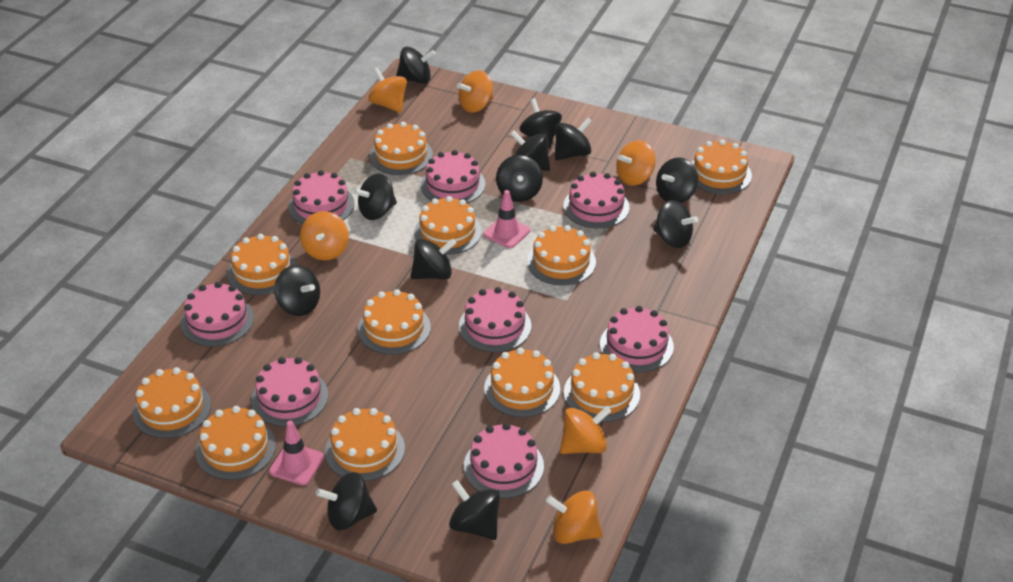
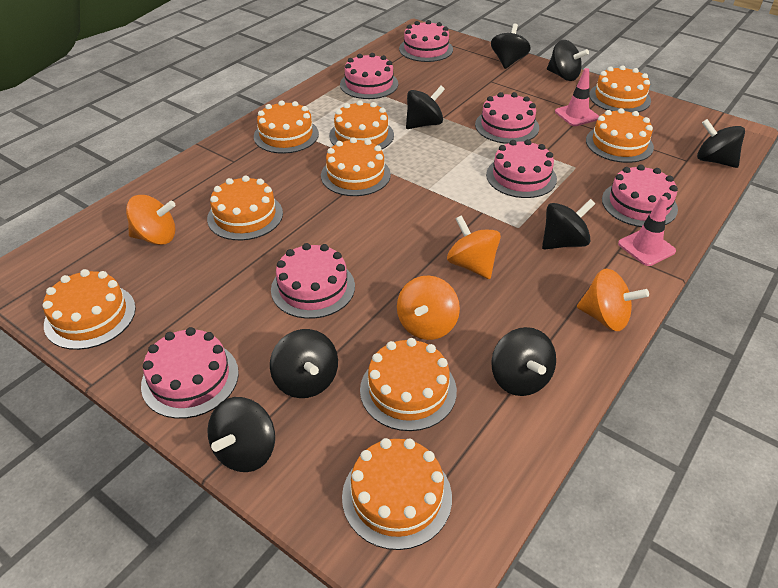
black spinning top: [274,265,320,316] [316,472,377,531] [353,174,397,220] [396,47,436,84] [411,239,456,280] [449,480,500,540] [496,155,543,202] [510,131,550,171] [519,98,562,148] [555,118,592,160] [653,200,698,248] [656,157,698,203] = 12 -> [207,397,275,472] [270,329,338,398] [406,86,445,129] [491,24,531,69] [491,327,556,396] [542,199,595,249] [547,40,589,81] [697,119,745,168] = 8
orange cake: [132,367,211,438] [195,406,276,480] [227,234,297,295] [325,408,405,481] [358,289,431,355] [370,122,433,175] [414,196,482,255] [484,348,560,417] [527,225,596,286] [564,352,640,422] [691,140,752,194] = 11 -> [43,269,136,350] [207,175,283,240] [254,100,319,154] [321,137,391,196] [329,100,394,150] [342,438,452,550] [360,338,457,431] [586,108,654,163] [589,65,651,113] = 9
orange spinning top: [300,211,349,260] [369,67,407,113] [457,70,493,113] [546,491,603,544] [560,406,611,454] [616,140,655,186] = 6 -> [126,195,176,245] [397,275,460,340] [447,215,501,279] [577,269,649,331] = 4
pink cake: [181,282,254,347] [251,357,328,427] [288,170,355,224] [421,150,485,203] [459,287,531,352] [464,423,544,498] [563,172,629,228] [600,306,674,372] = 8 -> [141,327,239,419] [271,243,355,319] [340,53,398,99] [399,20,453,62] [475,92,539,144] [486,139,557,198] [602,165,678,227] = 7

